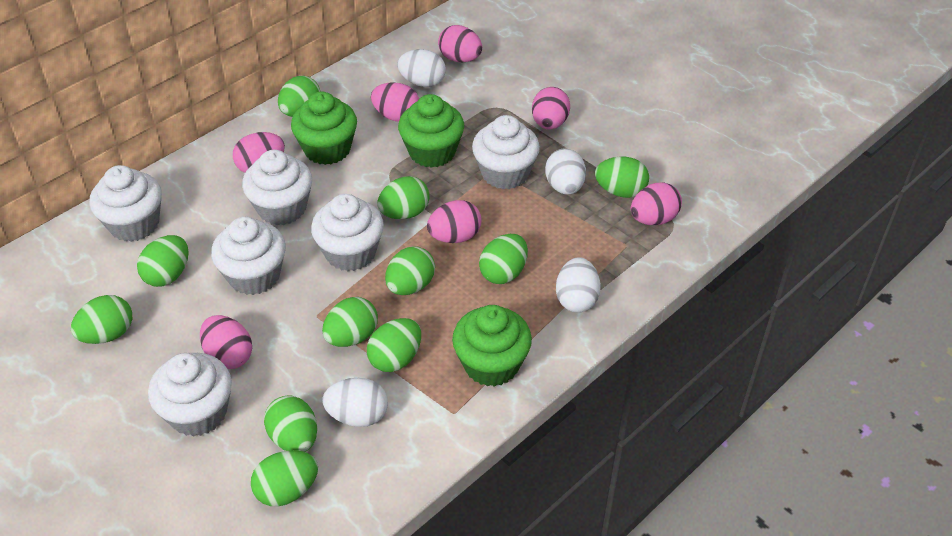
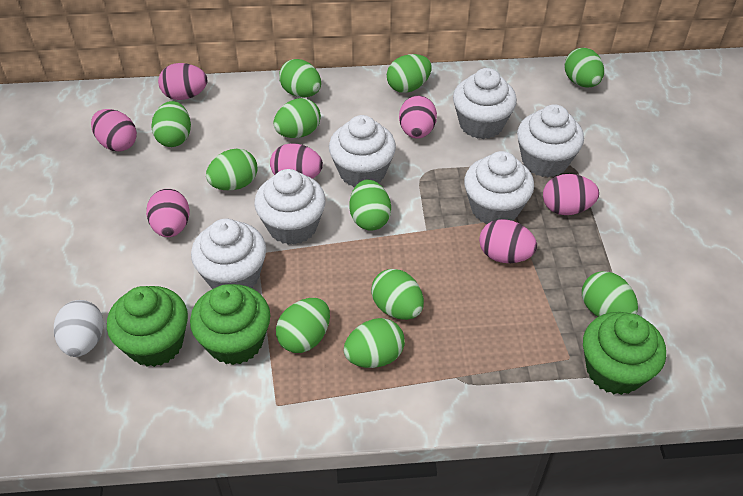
white egg: [322,378,388,427] [397,49,446,87] [545,149,586,195] [556,257,601,313] = 4 -> [54,300,104,357] = 1

